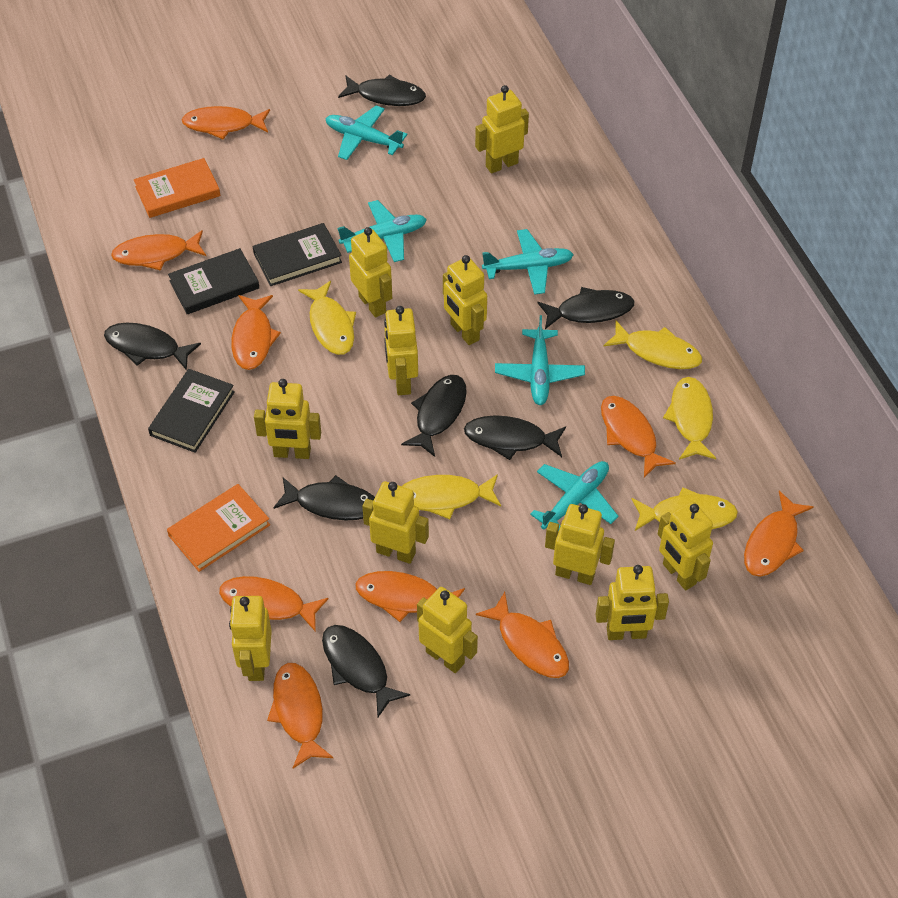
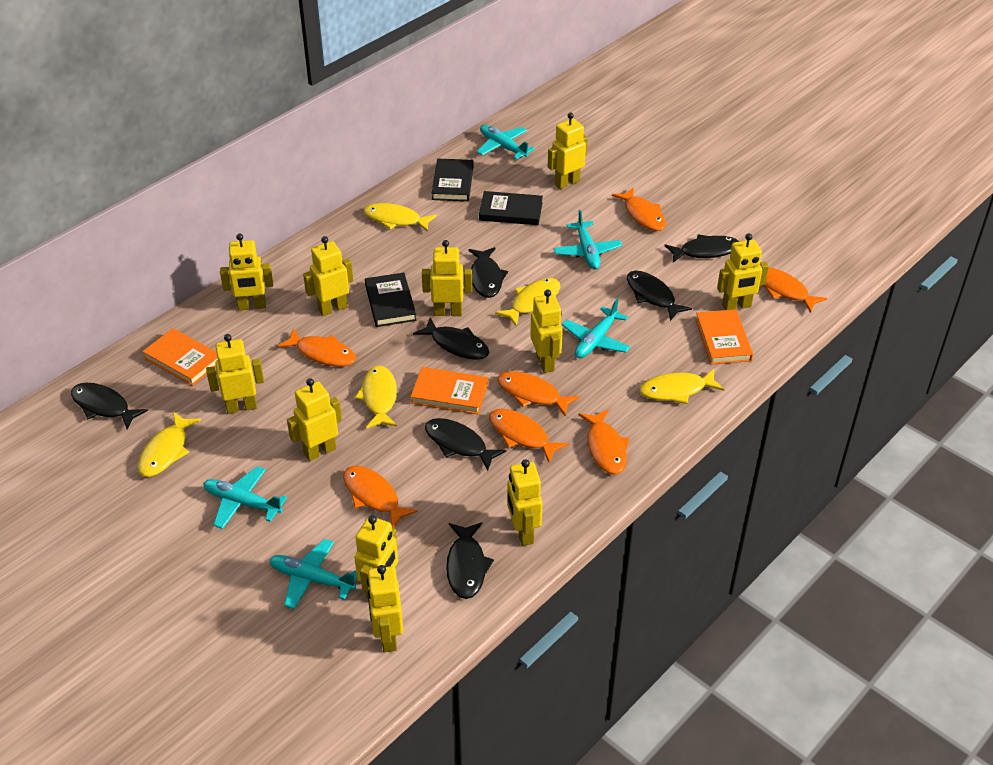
orange book: [134,158,220,218] [167,484,270,572] = 2 -> [142,328,218,386] [410,367,488,414] [695,309,753,365] = 3
orange fish: [111,230,206,271] [182,106,270,139] [219,576,328,632] [231,295,281,370] [267,663,333,768] [355,571,465,622] [476,592,569,678] [601,396,676,478] [744,491,814,577] = 9 -> [277,329,356,366] [343,466,418,528] [489,409,569,463] [497,371,580,417] [578,409,630,475] [612,187,666,231] [763,267,827,313] = 7

